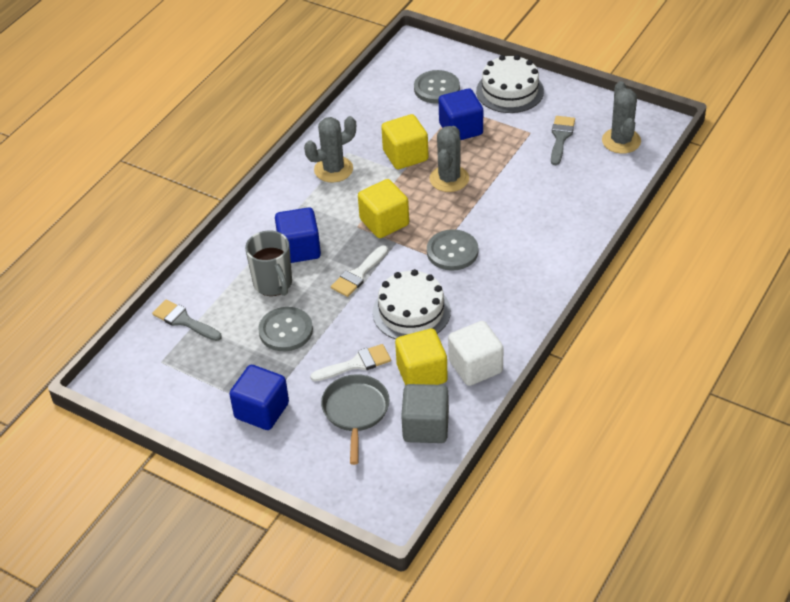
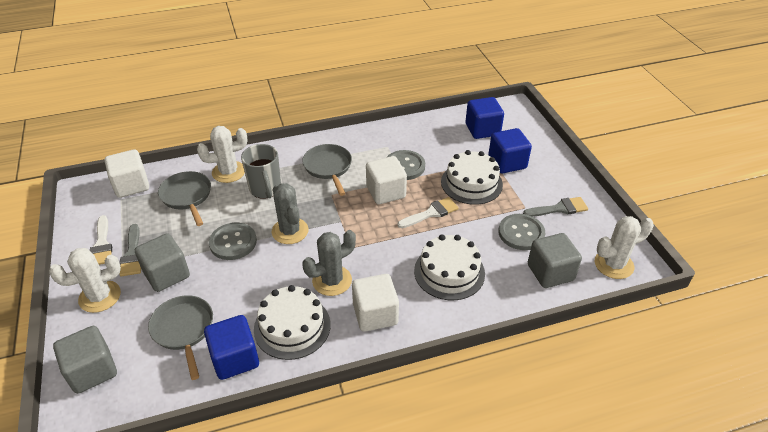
grey cactus: [304,116,356,182] [430,126,469,192] [602,81,641,154] = 3 -> [272,183,308,244] [302,230,356,296] = 2
grey cube: [401,384,449,443] = 1 -> [53,326,117,394] [135,233,190,292] [528,233,582,288] = 3
grey pan: [321,374,390,465] = 1 -> [148,295,213,380] [158,171,211,226] [302,144,352,196] = 3
white cactus: none = 0 -> [49,248,121,313] [197,126,248,183] [595,216,654,279] = 3
white cake: [372,269,451,339] [476,55,544,113] = 2 -> [254,285,331,360] [414,235,485,300] [441,150,503,205] = 3
white cube: [448,321,504,386] = 1 -> [105,149,149,198] [352,274,399,332] [366,156,407,204] = 3
yellow cube: [358,179,409,238] [381,114,428,169] [395,329,448,385] = 3 -> none = 0

